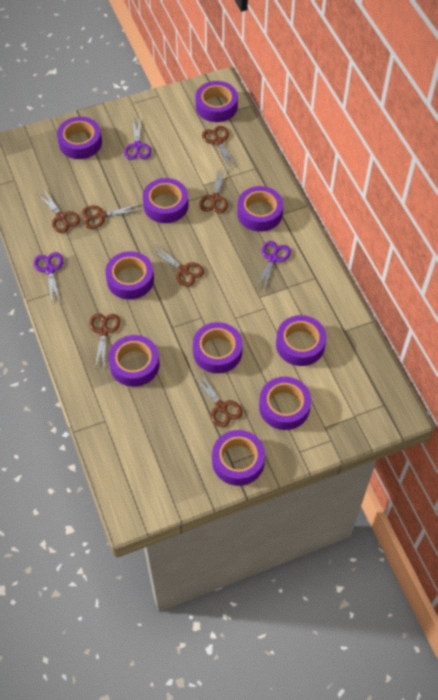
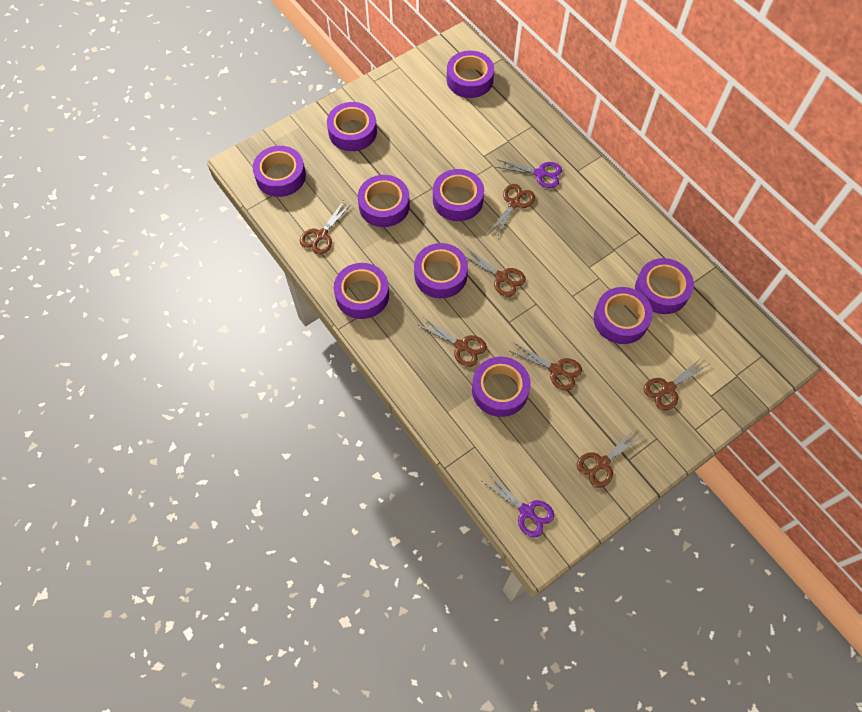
purple scissors: [34,252,63,305] [124,119,152,160] [256,241,291,292] = 3 -> [482,473,554,538] [496,159,562,188] = 2

